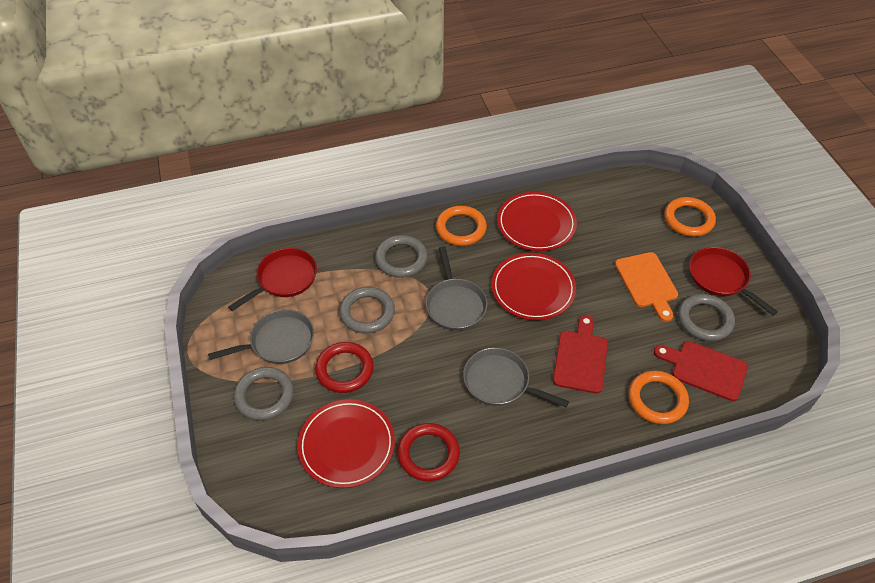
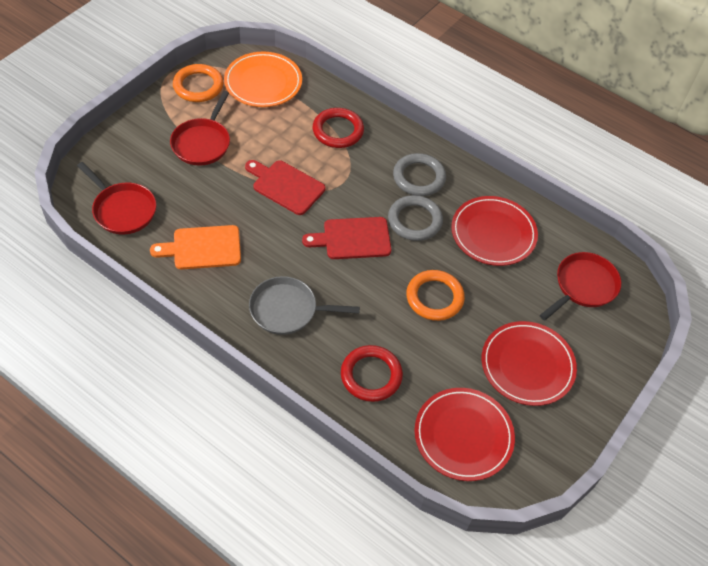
grey pan: [208,309,314,364] [426,246,487,331] [463,348,569,407] = 3 -> [249,276,360,335] = 1
grey ring: [234,367,294,420] [339,287,395,334] [375,235,428,278] [678,294,735,341] = 4 -> [388,195,443,241] [393,153,446,196] = 2
orange plate: none = 0 -> [224,52,302,107] = 1
orange ring: [436,206,487,246] [628,370,689,424] [664,197,716,237] = 3 -> [173,64,223,102] [406,270,465,321] = 2
red pan: [228,248,317,311] [689,247,778,316] = 2 -> [77,162,156,234] [170,91,230,166] [540,252,621,320] = 3

